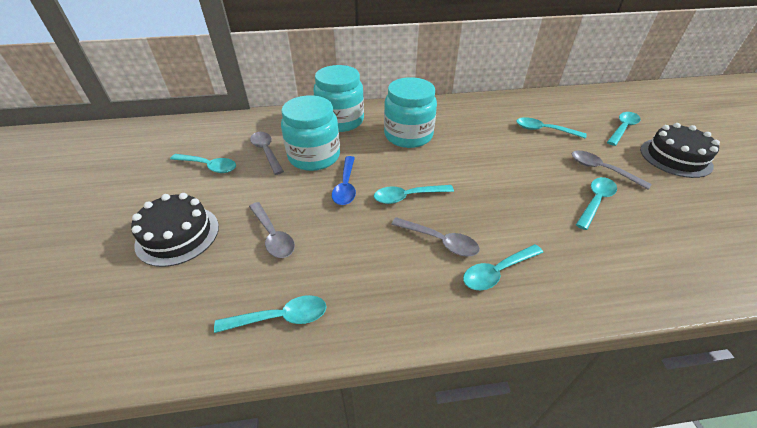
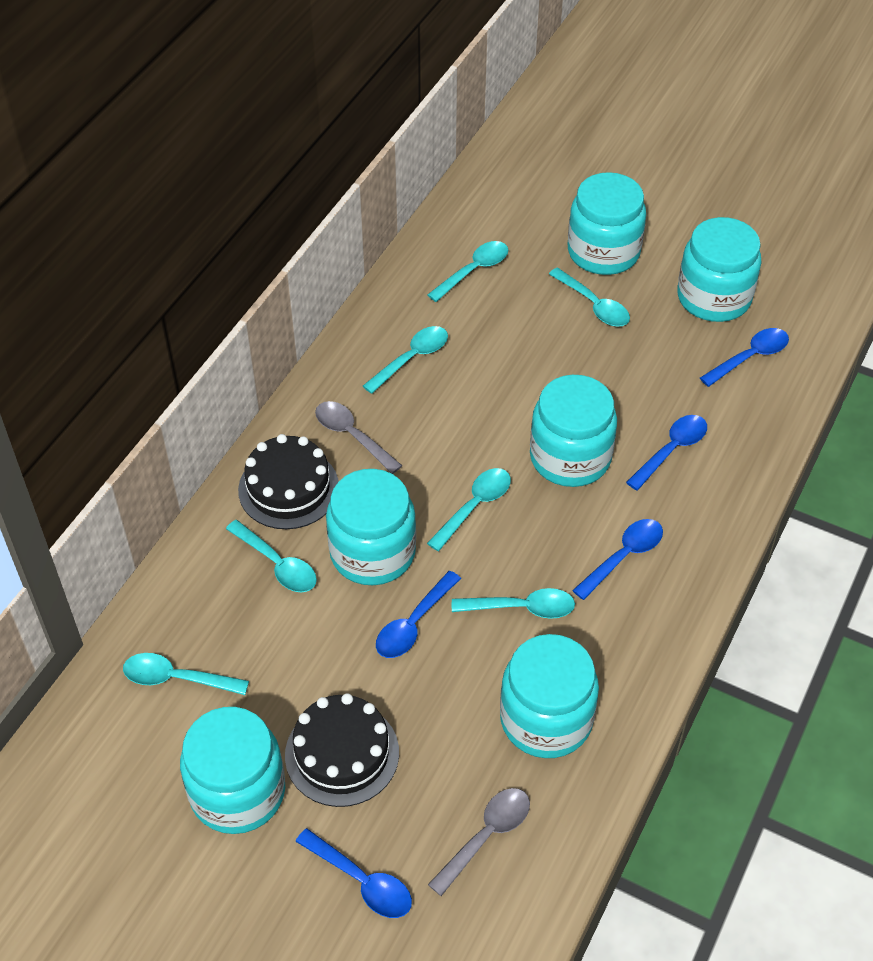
blue spoon: [332,156,356,205] = 1 -> [295,828,412,918] [376,571,461,658] [572,519,663,600] [626,415,707,490] [700,328,789,387] = 5
grey spoon: [249,202,295,258] [250,132,284,175] [391,217,480,256] [572,150,652,190] = 4 -> [315,401,402,474] [428,788,530,896] = 2
turquoise jar: [281,95,340,171] [313,65,364,132] [384,77,437,148] = 3 -> [180,707,285,834] [326,469,416,585] [500,634,599,758] [530,375,617,487] [568,172,646,275] [677,217,762,322] = 6

